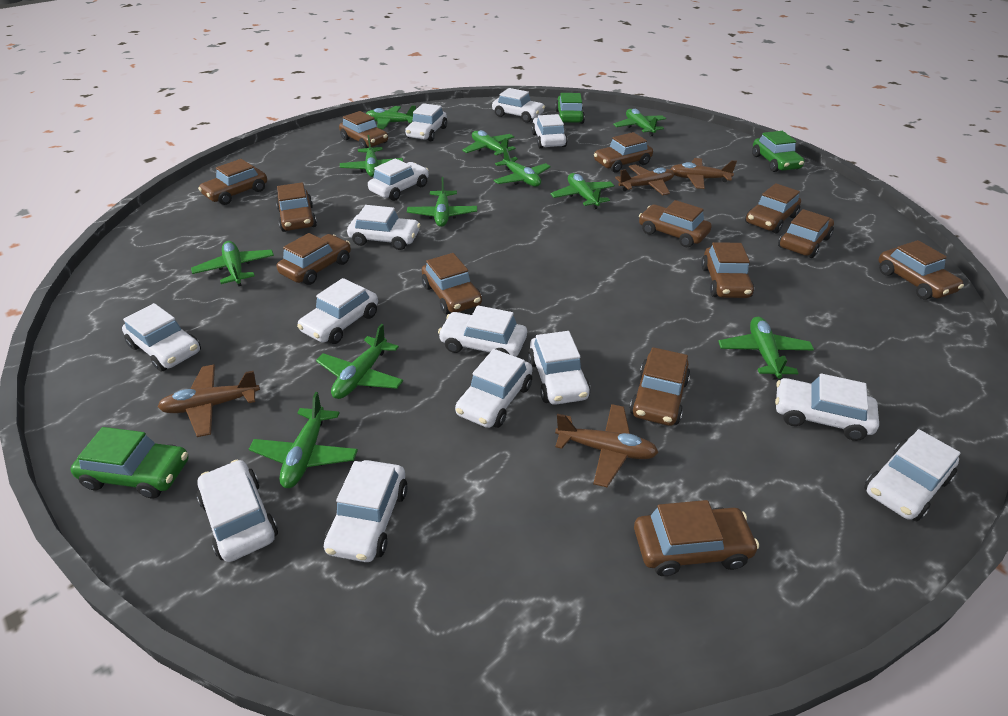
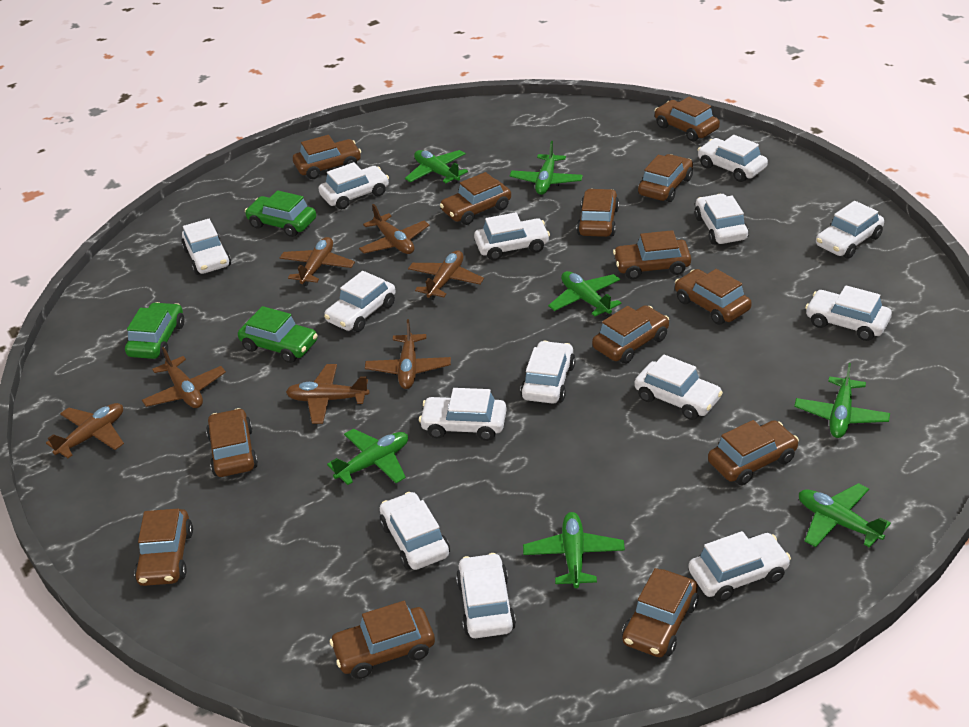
brown plane: [158,364,260,437] [555,404,659,487] [615,164,674,195] [670,158,737,189] = 4 -> [46,403,124,458] [142,347,226,408] [280,237,355,286] [286,364,369,424] [359,204,429,254] [365,319,451,389] [408,250,484,300] = 7
green plane: [191,241,274,286] [249,392,358,488] [316,324,403,399] [340,135,403,177] [366,105,416,129] [407,177,477,227] [462,130,516,158] [494,147,551,187] [551,173,615,209] [613,109,666,137] [718,317,814,379] = 11 -> [327,429,408,485] [405,150,468,184] [509,141,583,195] [523,512,625,588] [548,271,621,317] [794,363,890,438] [799,483,891,548] = 7

